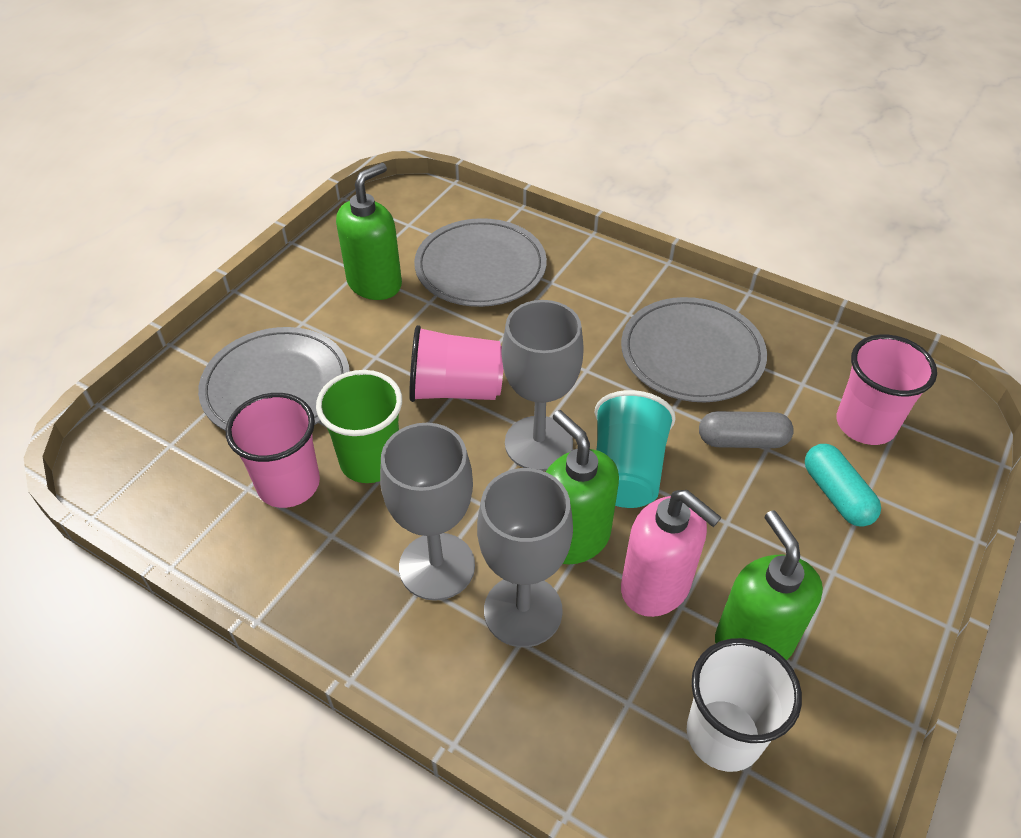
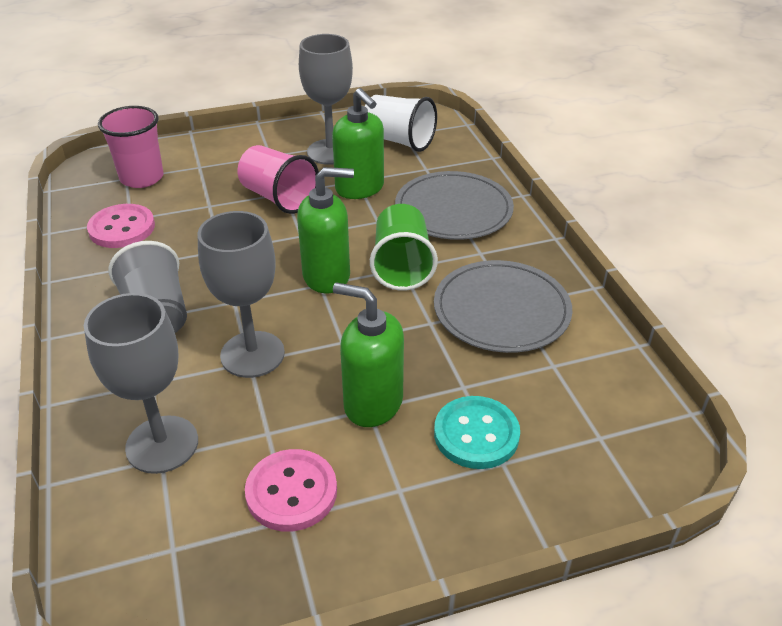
grey capsule: [699,411,794,448] = 1 -> none = 0
grey cup: none = 0 -> [108,241,187,333] = 1
grey plate: [198,327,350,431] [414,218,547,307] [621,297,767,402] = 3 -> [395,171,514,240] [434,260,572,353] = 2
pink button: none = 0 -> [87,204,155,248] [245,449,337,532] = 2
pink cup: [226,393,320,508] [409,325,503,402] [836,335,937,445] = 3 -> [98,106,164,188] [237,145,319,214] = 2
pink soap dispenser: [621,490,722,617] = 1 -> none = 0
turquoise button: none = 0 -> [434,396,520,469] = 1
turquoise capsule: [805,444,881,527] = 1 -> none = 0
turquoise cup: [595,390,676,508] = 1 -> none = 0

